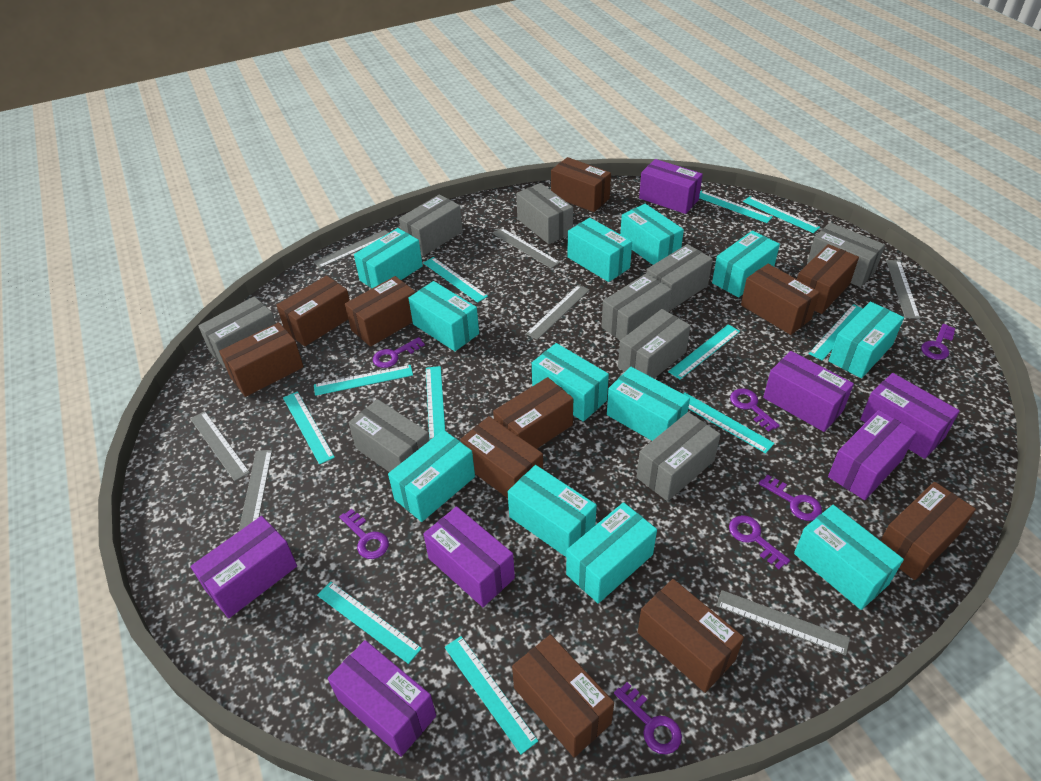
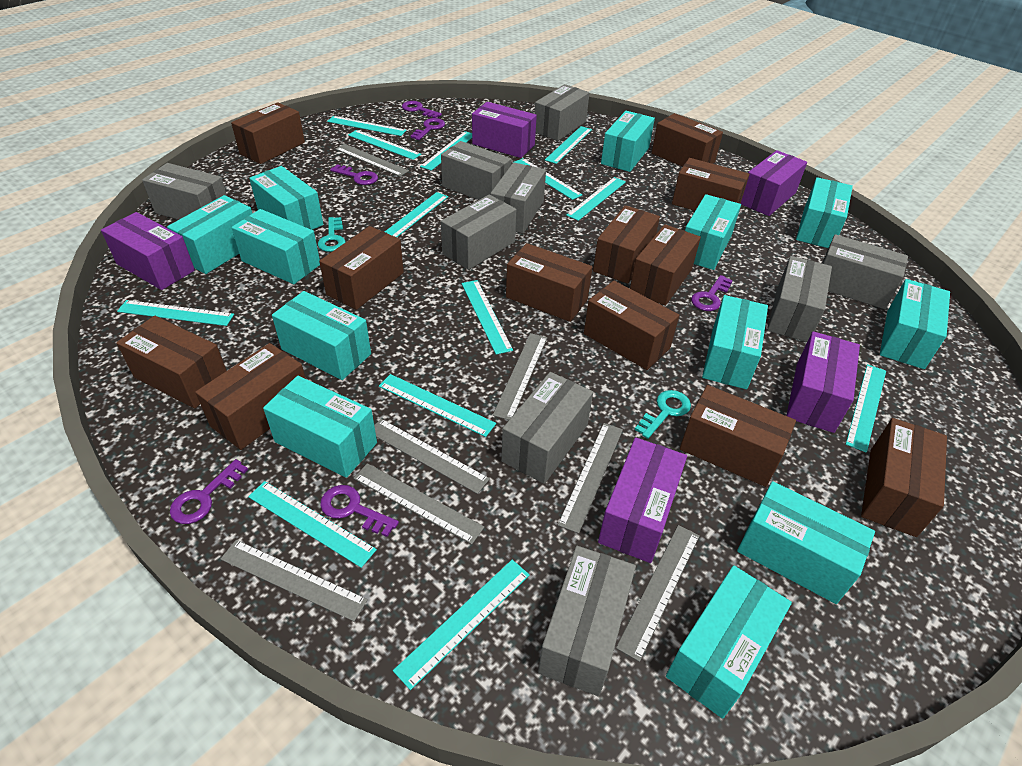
brown box: [219,322,304,397] [276,275,350,346] [345,276,416,347] [460,416,543,498] [493,377,573,449] [512,634,614,758] [551,157,611,212] [638,579,744,693] [741,264,820,335] [797,244,859,314] [880,482,976,580] = 11 -> [116,316,227,409] [195,343,306,450] [231,102,305,164] [319,226,404,310] [506,243,592,322] [584,281,679,370] [593,205,660,284] [630,224,701,306] [652,113,723,167] [672,158,750,211] [680,385,796,487] [861,418,947,537] = 12
purple box: [190,516,297,618] [328,640,436,757] [423,506,515,607] [639,159,703,214] [763,351,854,432] [828,410,917,500] [860,373,960,459] = 7 -> [101,212,195,290] [472,102,537,158] [598,437,687,563] [741,150,807,216] [786,331,860,433] = 5
purple key: [339,509,389,559] [373,337,425,368] [614,682,682,754] [729,515,790,569] [730,388,780,432] [759,475,822,521] [921,324,956,360] = 7 -> [170,459,248,524] [320,485,399,537] [330,164,378,185] [402,101,442,118] [410,118,445,140] [691,275,733,311] = 6
turquoise key: none = 0 -> [318,217,345,252] [635,390,691,439] = 2
turquoise ruler: [283,391,335,464] [314,365,413,396] [317,581,422,664] [423,257,488,303] [426,366,445,440] [445,636,538,754] [668,324,740,379] [683,392,774,453] [699,191,773,223] [743,196,820,233] [809,304,863,361] = 11 -> [117,300,234,326] [248,481,377,568] [327,116,406,136] [348,130,421,160] [379,374,496,437] [385,192,448,237] [393,560,530,690] [420,131,472,171] [462,280,513,355] [514,158,583,200] [545,126,592,164] [566,177,626,221] [846,364,886,453] = 13

